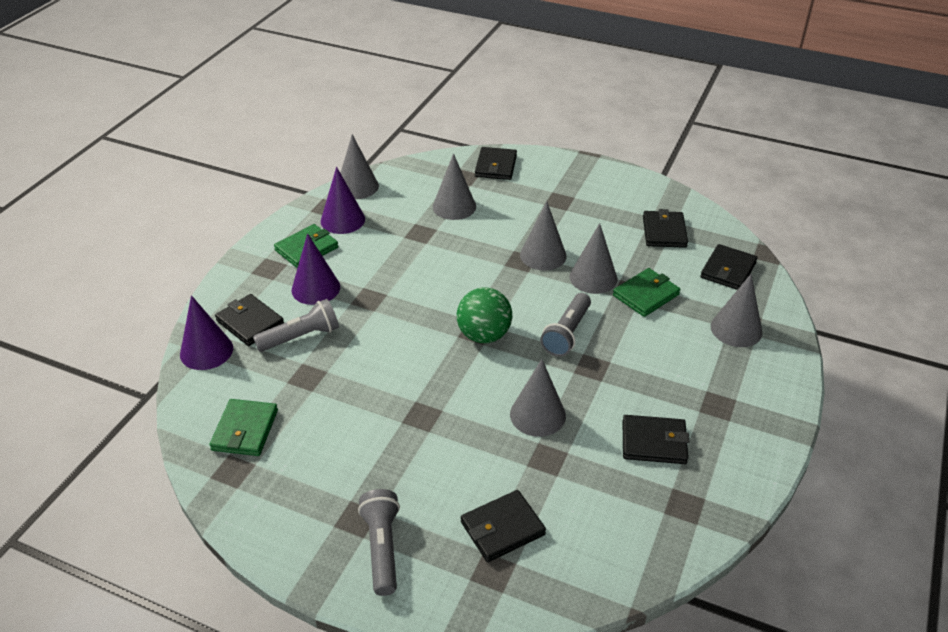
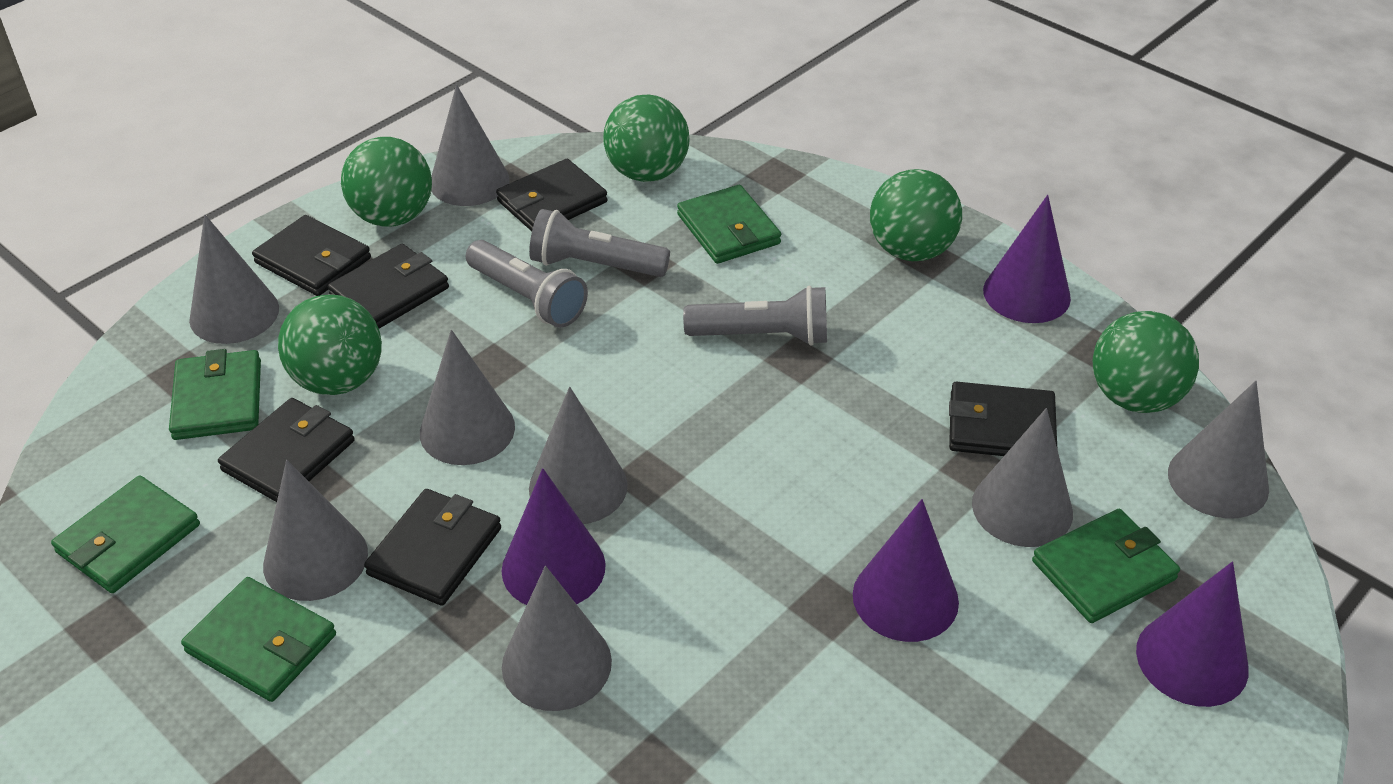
green ball: [457,287,512,343] = 1 -> [278,294,382,395] [341,137,432,227] [603,95,690,182] [870,169,962,261] [1093,311,1199,413] = 5
green wallet: [210,399,278,456] [274,224,338,268] [613,268,680,317] = 3 -> [51,475,200,593] [169,349,261,440] [181,577,336,702] [677,185,781,264] [1032,509,1180,623] = 5
grey cone: [341,134,379,199] [433,153,476,220] [510,359,566,437] [520,201,567,271] [570,223,617,294] [711,274,763,347] = 6 -> [189,215,279,344] [263,460,368,601] [420,330,515,465] [431,85,510,206] [502,566,612,711] [529,387,628,524] [972,408,1073,547] [1168,381,1269,519] = 8
purple cone: [180,295,233,370] [292,233,340,305] [321,167,365,234] = 3 -> [502,468,606,605] [853,499,959,642] [983,195,1071,323] [1136,562,1249,707] = 4

